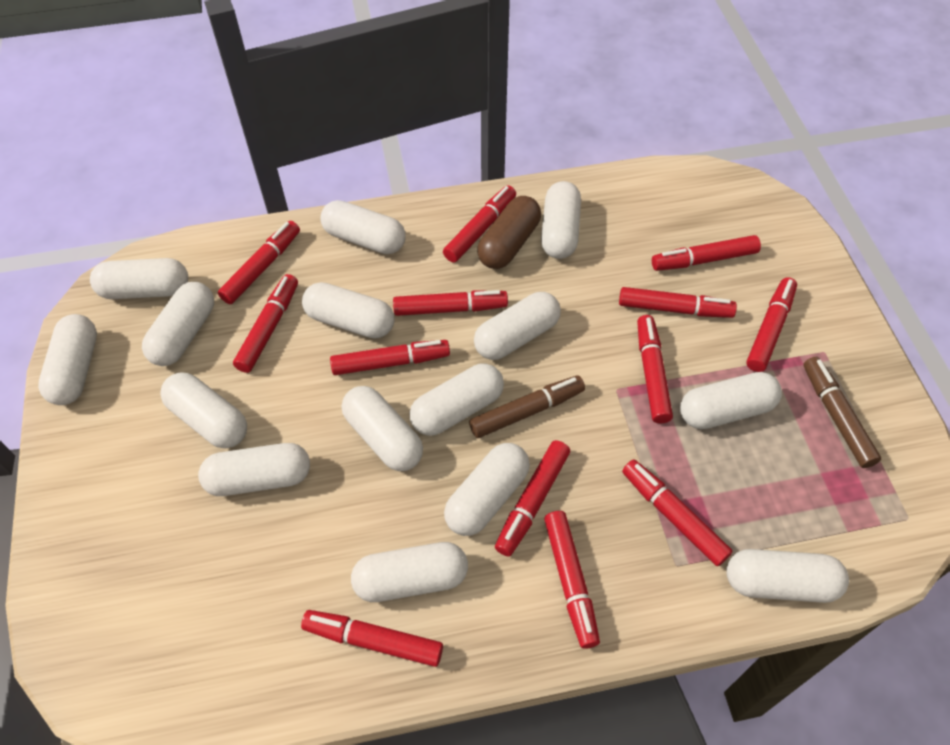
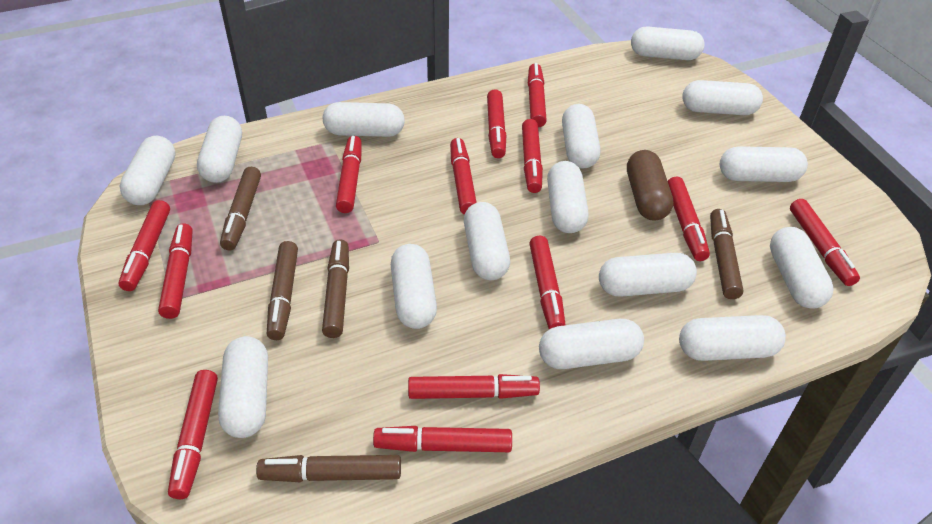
brown marker: [469,376,585,438] [803,357,881,468] = 2 -> [220,167,261,251] [256,455,401,482] [267,241,298,340] [322,240,349,338] [710,209,744,299] = 5

